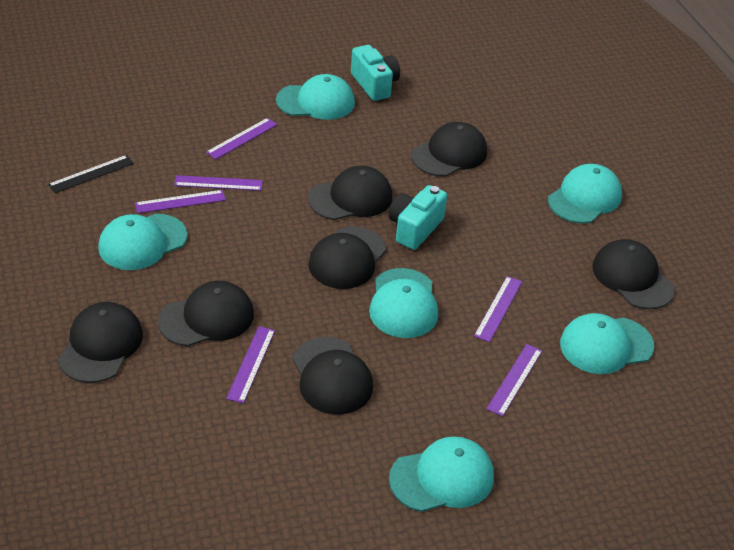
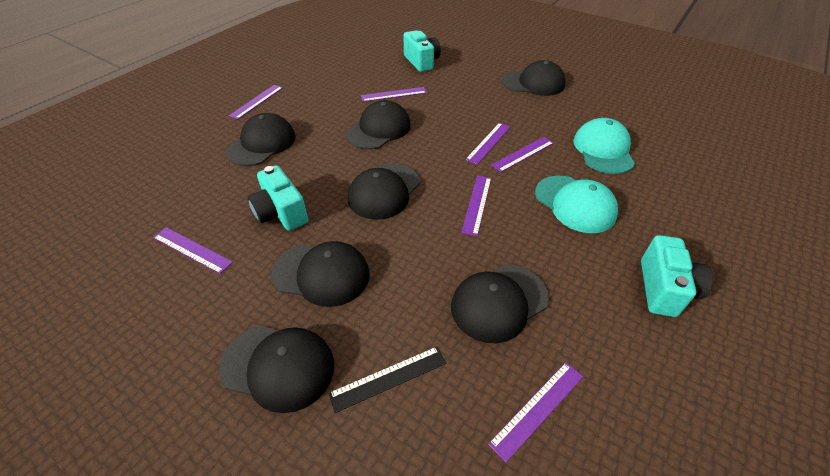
purple ruler: [135,190,226,213] [174,175,263,191] [206,118,277,159] [226,326,275,403] [474,276,522,342] [486,344,542,417] = 6 -> [153,227,233,274] [229,85,283,120] [361,87,427,102] [461,176,491,236] [465,123,511,165] [488,362,583,463] [491,137,554,172] = 7
turquoise camera: [351,45,400,101] [389,185,447,250] = 2 -> [248,165,308,231] [403,30,441,72] [641,235,713,317] = 3
turquoise cap: [98,214,188,270] [276,74,355,120] [369,268,438,338] [389,436,494,512] [548,164,622,224] [560,313,654,374] = 6 -> [535,176,618,233] [573,118,635,174] = 2

